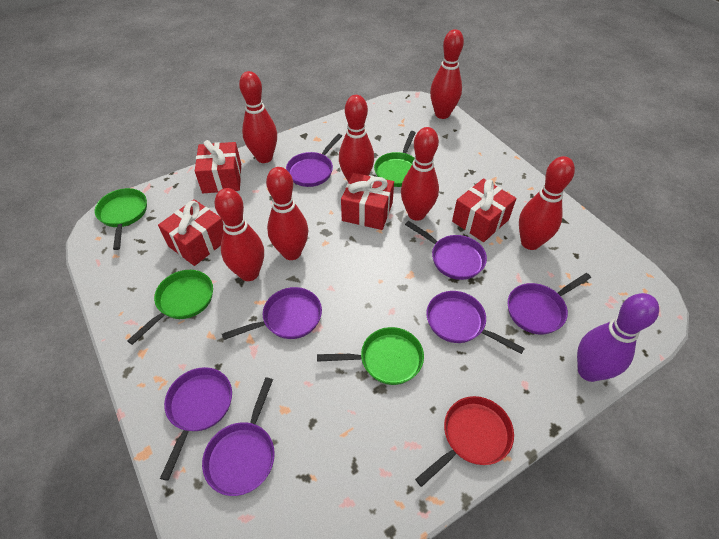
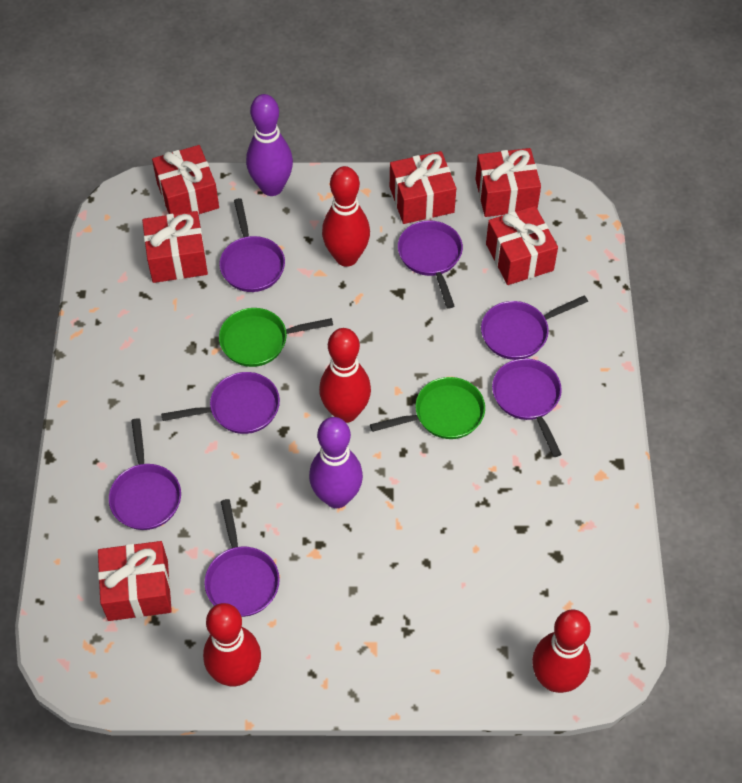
green pan: [95,188,147,250] [127,270,213,345] [317,327,424,385] [374,131,416,187] = 4 -> [219,308,333,367] [370,377,485,439] = 2
purple bowling pin: [577,293,659,382] = 1 -> [246,94,293,196] [309,417,363,508] = 2
red bowling pin: [215,188,264,281] [239,71,277,163] [266,167,308,260] [339,95,374,183] [401,127,439,221] [430,29,464,119] [519,156,575,250] = 7 -> [203,603,261,686] [319,328,371,423] [322,166,370,267] [532,610,591,693] = 4
red gift: [158,199,223,266] [195,140,241,193] [341,173,394,230] [452,178,516,242] = 4 -> [98,541,172,621] [142,211,208,283] [152,145,219,215] [390,151,456,224] [475,148,541,217] [486,206,558,285] = 6
red pan: [415,396,514,487] = 1 -> none = 0

